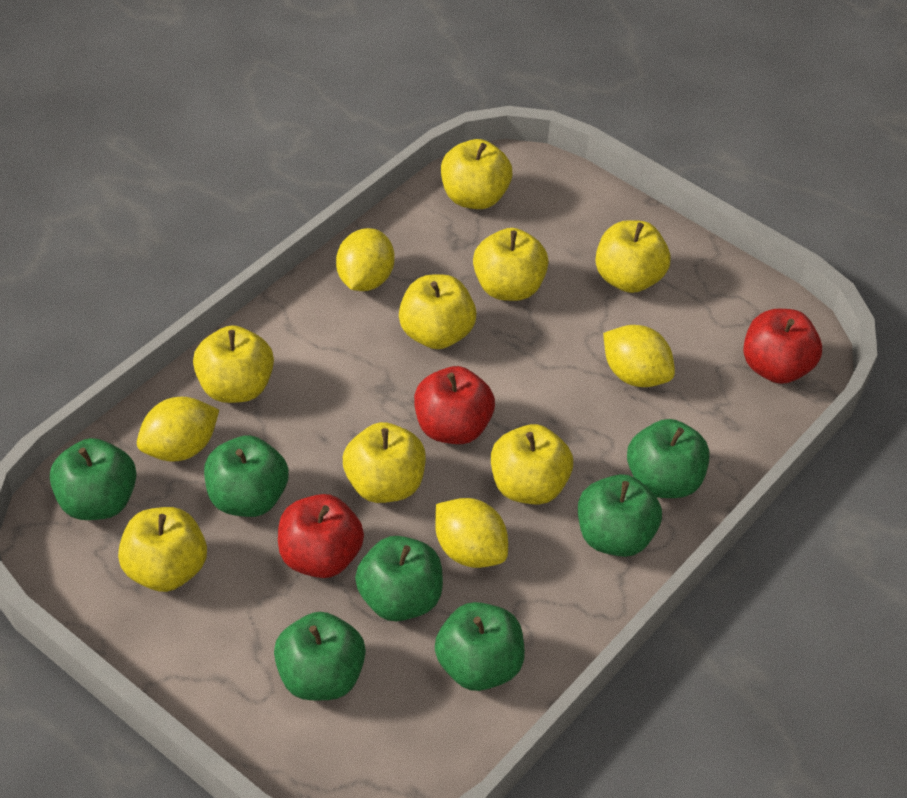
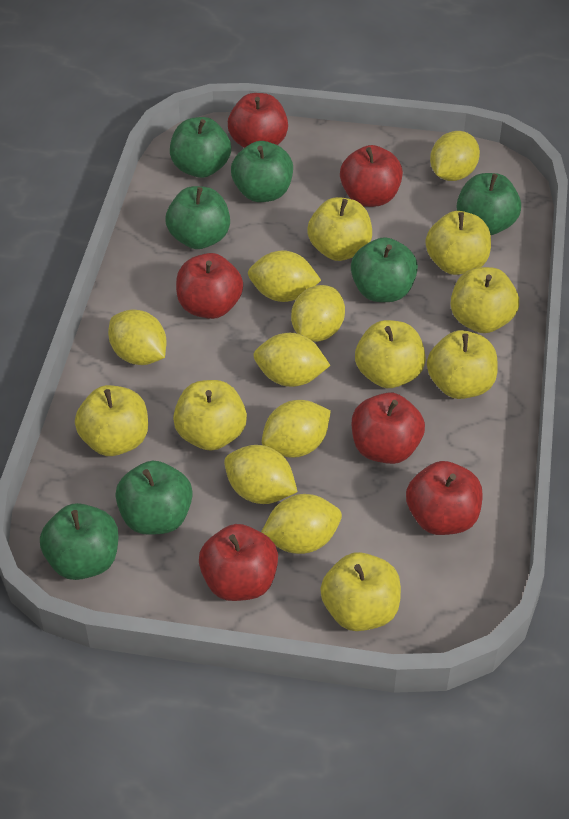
red apple: [278,494,364,578] [414,366,495,444] [743,309,822,384] = 3 -> [176,253,243,319] [199,524,278,601] [228,93,288,148] [340,145,403,207] [352,392,425,464] [406,461,483,535] = 6
yellow lemon: [137,397,219,462] [336,228,395,291] [435,498,508,568] [603,325,675,387] = 4 -> [108,309,166,365] [224,445,298,504] [248,250,321,302] [253,333,331,387] [261,494,342,554] [262,400,331,458] [291,285,345,342] [430,131,480,181] = 8

